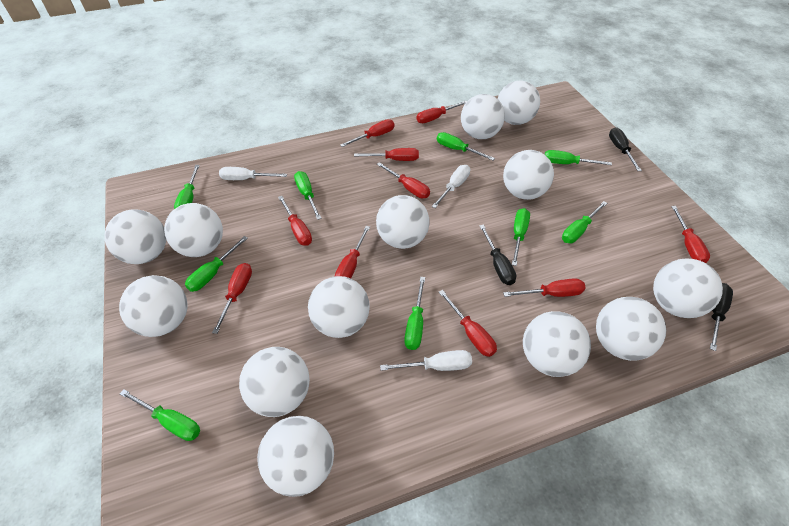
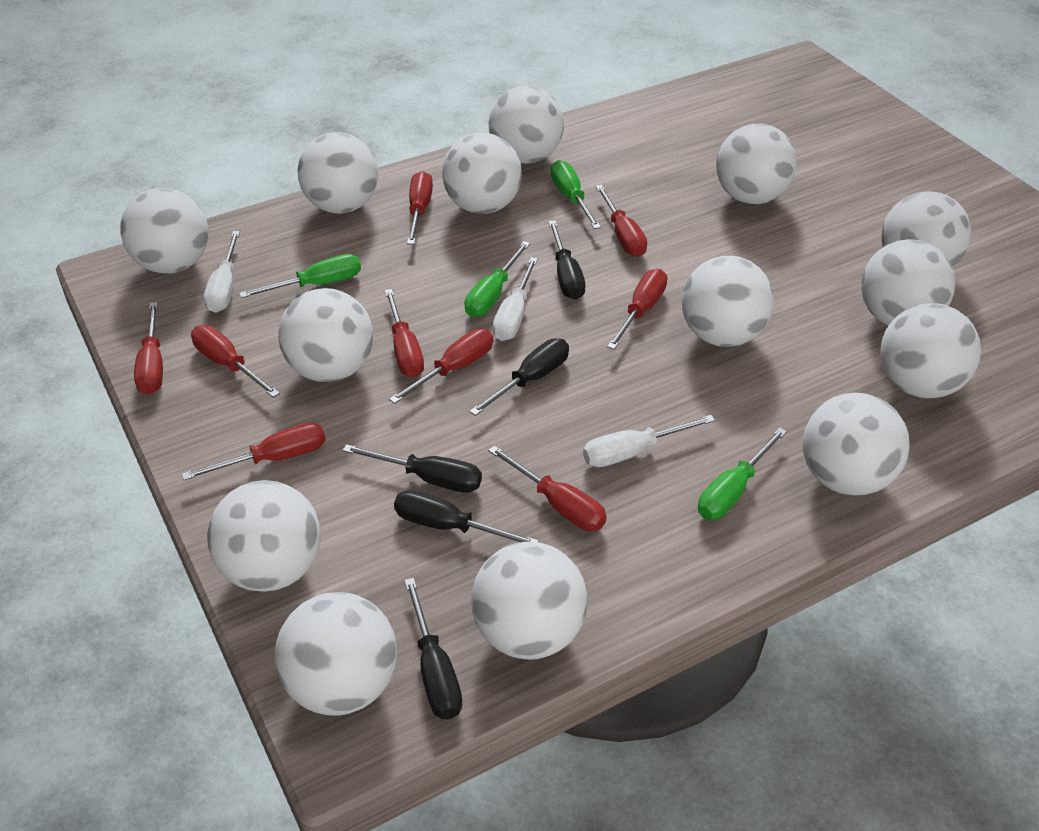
black screwdriver: [479,225,517,285] [609,127,642,171] [710,283,733,351] = 3 -> [343,444,482,493] [394,490,539,542] [404,578,462,719] [469,339,569,416] [548,221,585,300] = 5
green screwdriver: [120,389,200,441] [174,165,200,209] [185,236,248,292] [294,171,322,220] [404,277,425,350] [437,132,495,160] [512,208,530,266] [544,150,612,165] [562,201,607,243] = 9 -> [239,254,361,298] [465,241,530,317] [551,160,601,229] [698,428,787,519] = 4
red screwdriver: [212,263,252,334] [278,196,312,246] [335,226,370,279] [340,119,394,147] [354,148,419,161] [377,162,430,198] [416,101,467,123] [439,290,497,357] [503,278,586,297] [671,206,710,263] = 10 -> [134,302,163,395] [182,422,326,480] [191,325,280,398] [384,289,424,378] [389,329,493,404] [407,171,433,245] [488,446,607,531] [595,185,647,257] [607,269,668,350] = 9
white ball: [104,210,166,264] [119,275,187,337] [164,203,223,257] [239,347,310,417] [257,416,334,497] [308,276,370,338] [376,195,430,249] [461,94,505,139] [498,81,540,125] [503,150,554,200] [523,311,591,377] [596,297,666,361] [653,258,723,318] = 13 -> [120,188,209,274] [207,480,321,592] [275,592,397,716] [278,288,373,382] [298,132,378,214] [442,132,522,214] [471,542,587,660] [489,86,564,163] [682,256,774,347] [716,124,797,204] [803,393,910,496] [861,239,955,326] [880,303,981,398] [881,191,971,268] = 14

